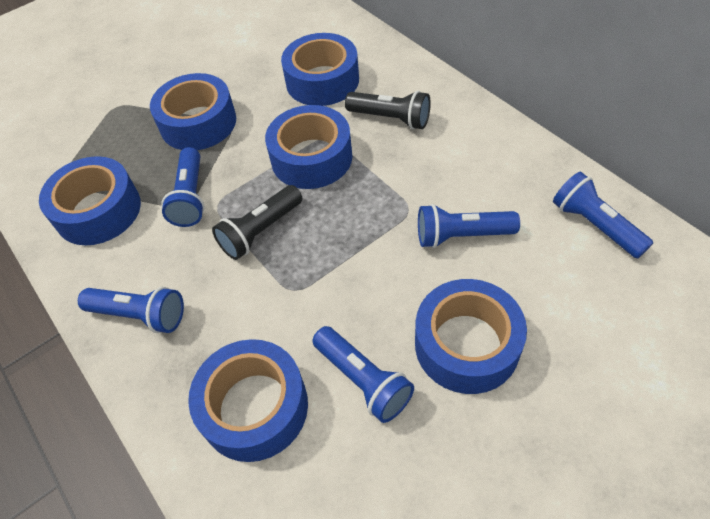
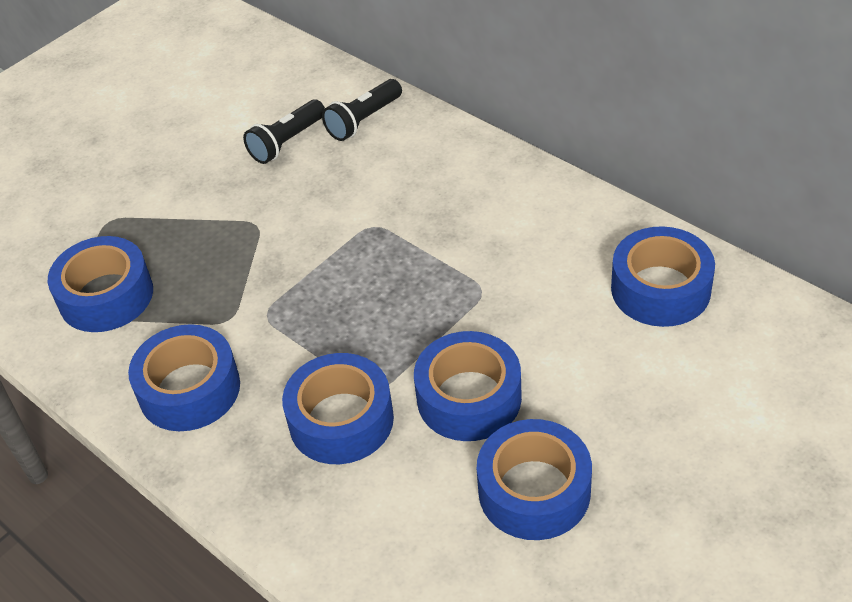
blue flashlight: [78,287,184,333] [162,147,205,227] [313,326,414,423] [418,204,520,248] [553,172,653,259] = 5 -> none = 0

